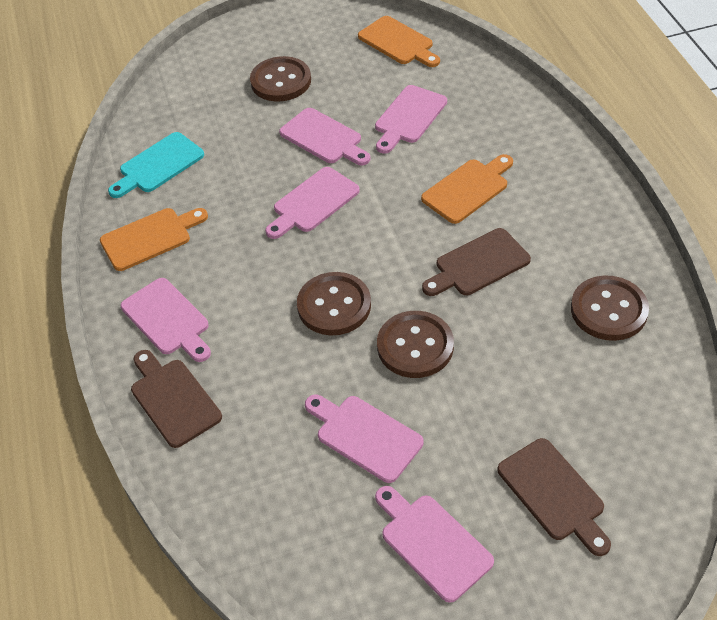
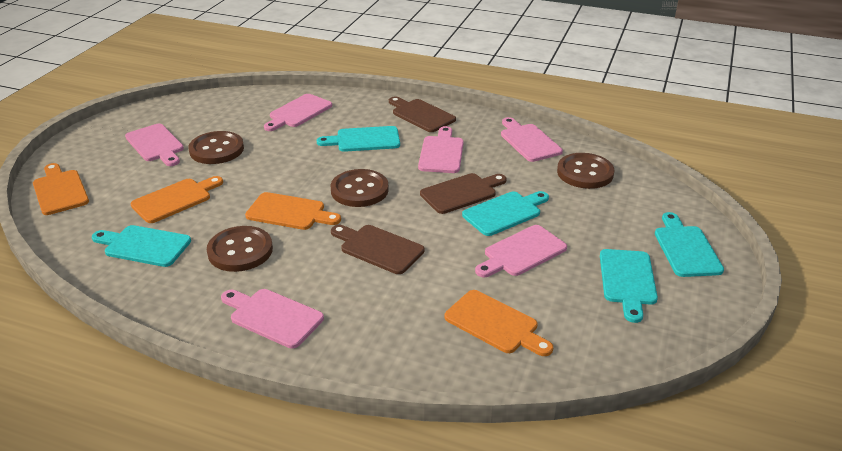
orange cutting board: [100,208,208,271] [358,16,440,67] [421,154,513,224] = 3 -> [33,163,89,215] [131,176,223,223] [245,192,341,230] [444,290,553,356] = 4
turquoise cutting board: [108,132,204,198] = 1 -> [92,225,191,267] [317,126,400,152] [462,191,549,236] [600,249,658,323] [655,212,724,277] = 5

